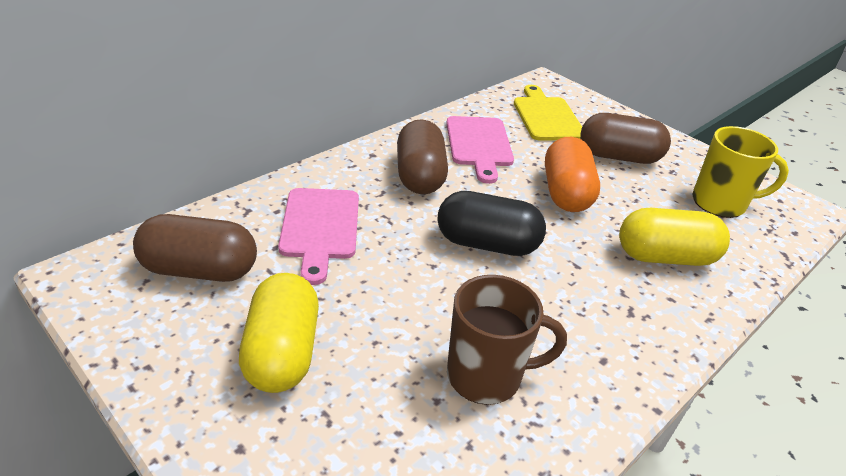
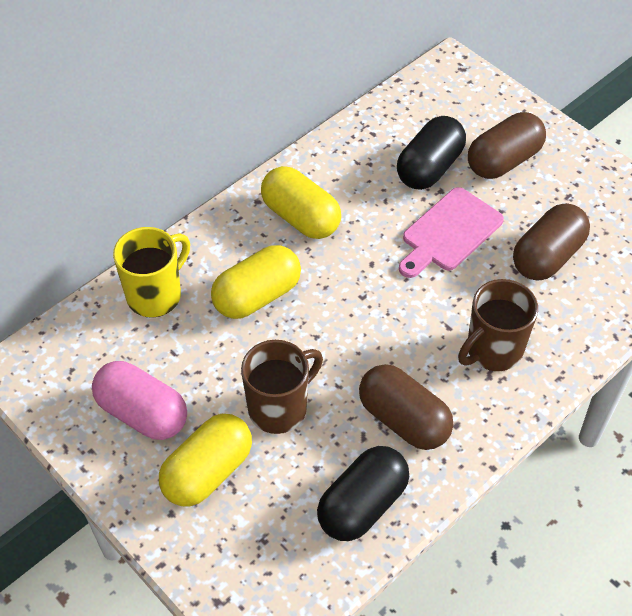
black capsule: [437,191,546,256] = 1 -> [317,446,409,541] [397,116,466,190] = 2
brown mug: [447,275,567,405] = 1 -> [241,340,323,434] [458,279,538,371] = 2
orange capsule: [545,137,600,212] = 1 -> none = 0
pink capsule: none = 0 -> [92,361,187,440] = 1
pink cutting board: [278,188,359,285] [446,116,514,184] = 2 -> [399,187,504,278] = 1
yellow capsule: [239,273,319,393] [619,208,730,266] = 2 -> [159,414,252,507] [211,245,301,319] [261,166,341,239] = 3
yellow cutting board: [514,85,582,141] = 1 -> none = 0

